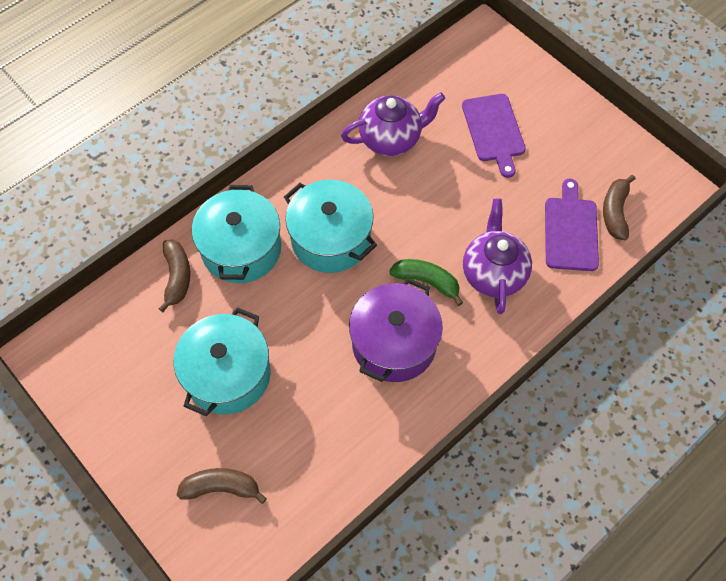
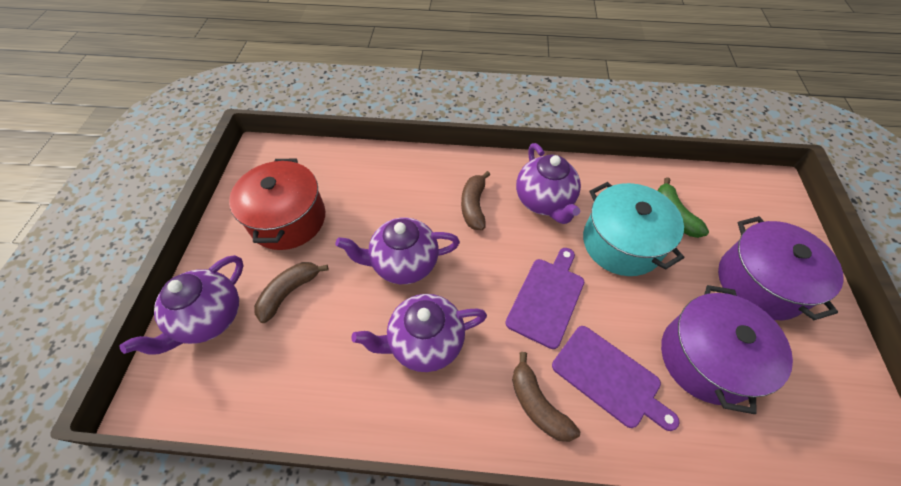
purple pot: [349,278,443,382] = 1 -> [661,285,793,414] [718,216,844,320] = 2
purple teapot: [341,92,445,156] [463,198,532,314] = 2 -> [119,255,244,355] [336,217,460,284] [351,294,487,372] [516,143,581,224] = 4
red pot: none = 0 -> [229,159,325,250] = 1
turquoise pot: [174,307,271,416] [192,185,281,283] [284,180,377,273] = 3 -> [583,182,684,276] = 1

